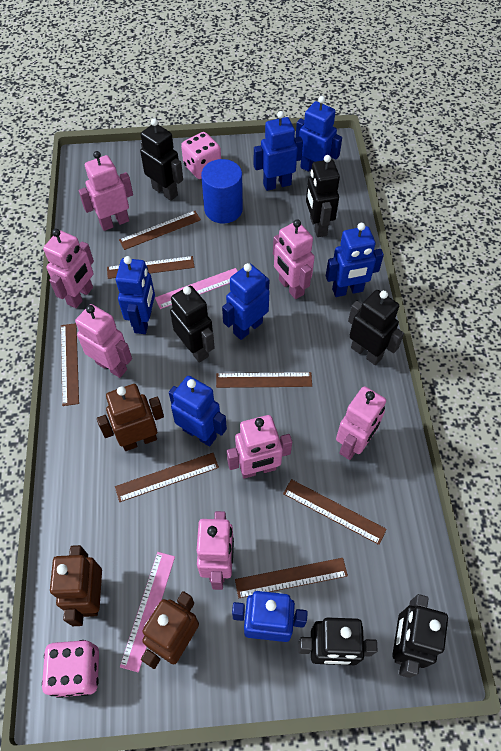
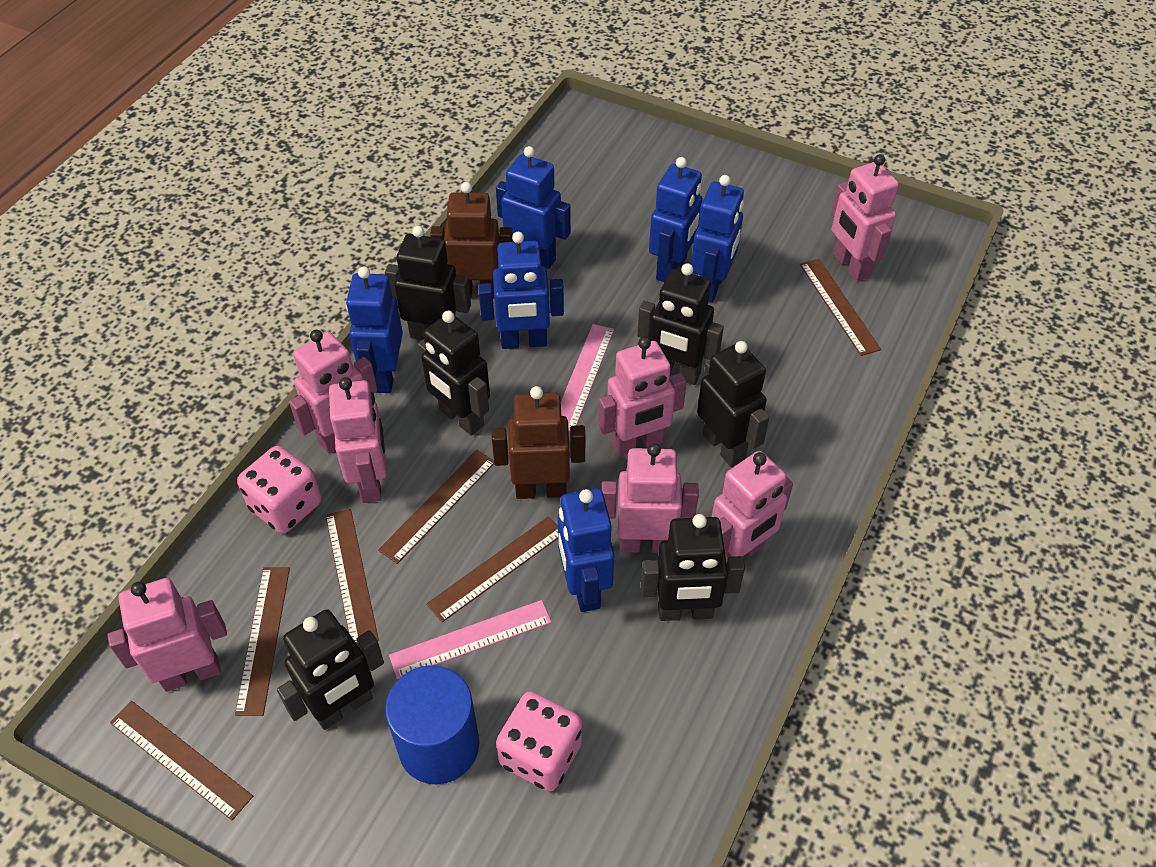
blue robot: [116,256,155,334] [169,376,227,447] [222,263,269,340] [232,591,308,642] [254,111,303,191] [296,96,342,172] [326,223,384,297] = 7 -> [346,267,403,393] [478,232,564,349] [496,146,571,269] [558,489,614,612] [649,157,703,282] [691,175,744,302] = 6
brown robot: [50,545,102,626] [97,384,164,451] [141,591,199,669] = 3 -> [430,182,513,299] [492,386,585,499] = 2
brown ruler: [61,323,79,406] [107,256,195,279] [115,453,219,502] [119,211,201,250] [216,372,312,388] [235,558,348,598] [283,479,387,545] = 7 -> [110,701,253,820] [235,567,290,716] [325,509,379,646] [378,450,494,564] [426,516,558,622] [800,259,881,356] = 6

